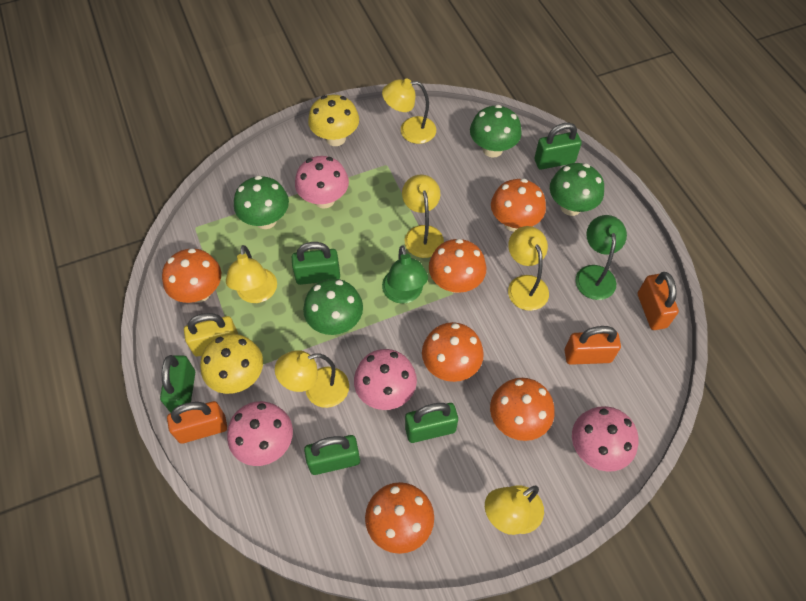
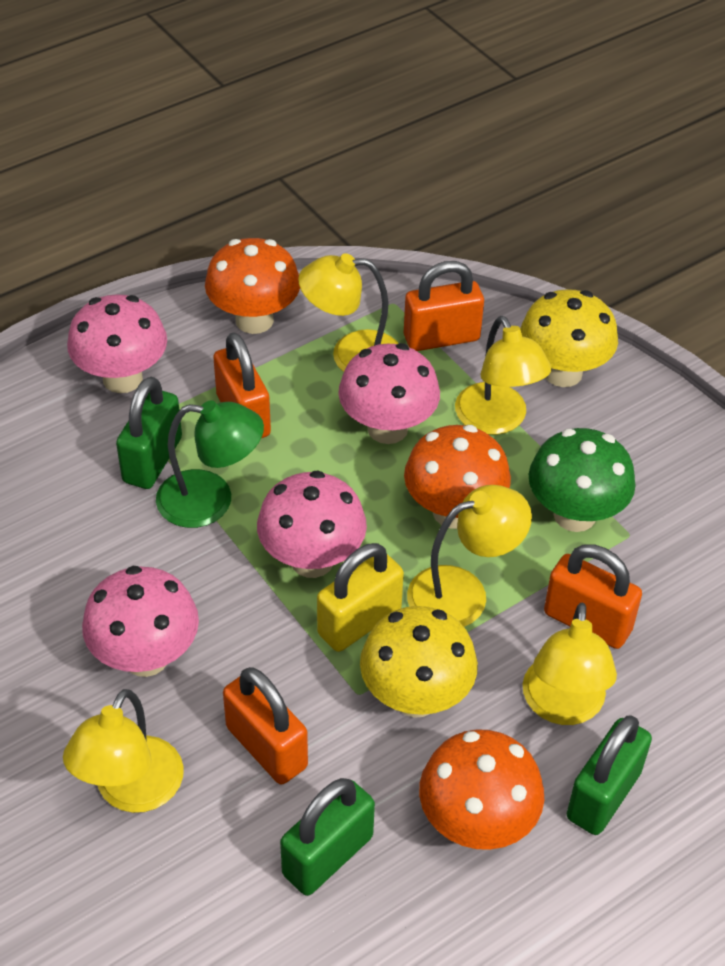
green lamp: [382,245,428,304] [575,215,627,300] = 2 -> [156,400,264,528] = 1
green mushroom: [234,176,289,229] [303,279,363,335] [470,105,522,158] [550,163,604,216] = 4 -> [529,428,636,532] = 1
green padlock: [160,355,195,413] [292,242,340,285] [304,435,360,475] [405,403,458,443] [534,123,582,170] = 5 -> [116,377,182,489] [280,778,375,896] [567,715,652,835] = 3
orange mushroom: [162,248,221,303] [365,482,434,554] [422,322,484,382] [429,239,486,293] [490,378,554,441] [491,178,546,232] = 6 -> [205,238,300,334] [404,425,511,529] [419,729,544,850] = 3
orange padlock: [167,401,227,444] [565,326,621,365] [638,272,679,330] = 3 -> [213,332,271,438] [223,667,308,784] [404,261,484,351] [544,544,642,649] = 4
yellow lamp: [226,245,277,303] [275,350,349,408] [382,79,436,144] [402,175,444,258] [485,485,544,535] [508,226,549,311] = 6 -> [63,689,183,813] [298,253,399,372] [407,485,532,627] [455,316,552,435] [523,602,617,725] = 5

